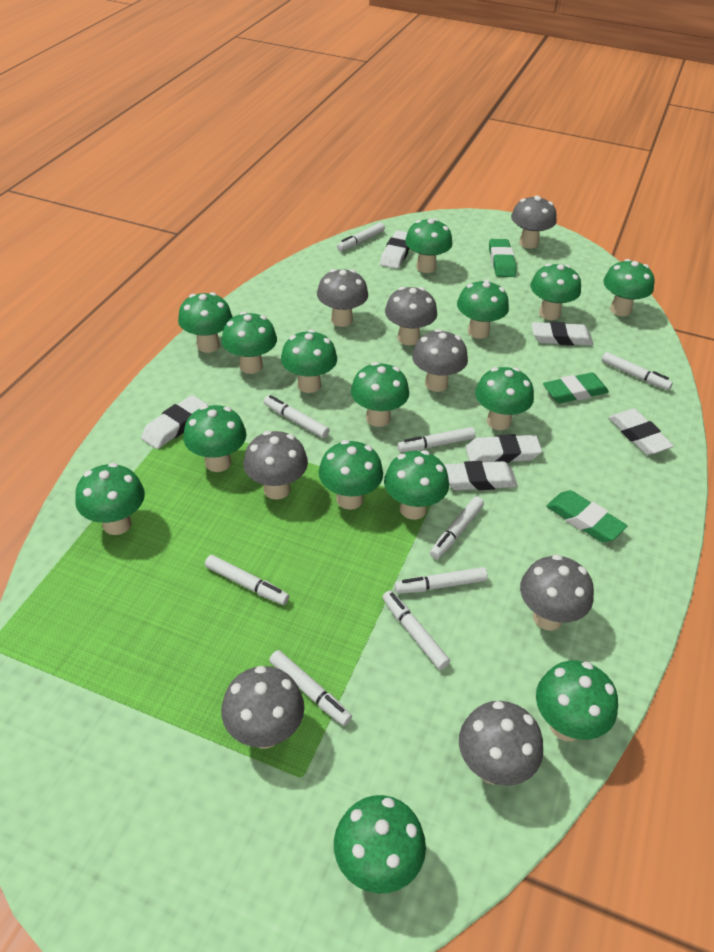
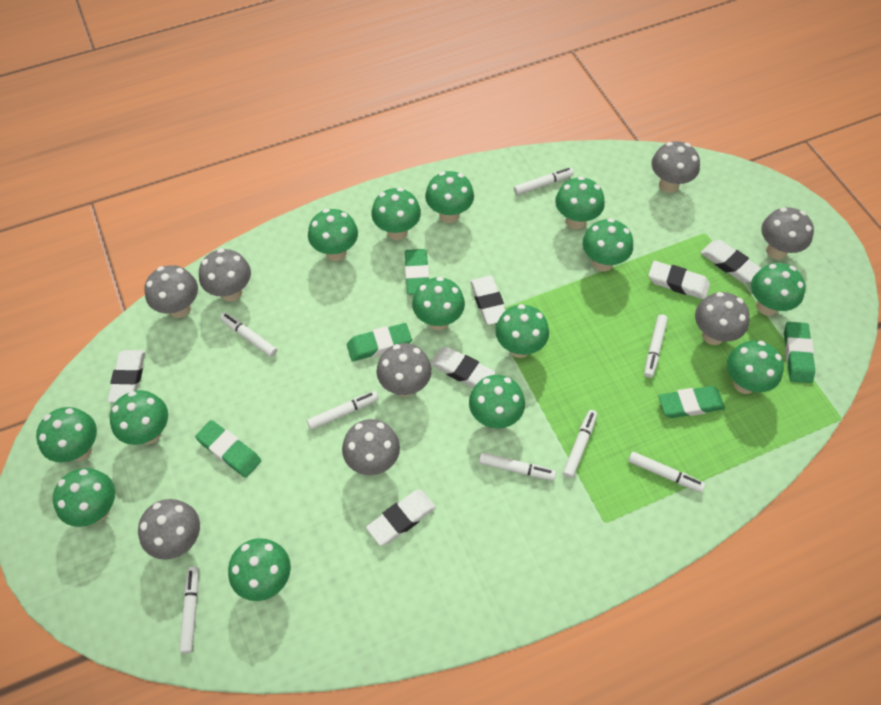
green eraser: [489,239,516,277] [543,373,609,403] [546,490,627,542] = 3 -> [195,420,261,478] [347,323,412,361] [405,249,429,295] [658,386,725,418] [784,322,815,383] = 5
green mushroom: [75,463,145,535] [178,292,232,353] [183,405,246,472] [221,312,277,374] [281,330,337,393] [319,440,383,510] [334,795,426,893] [351,362,409,427] [384,450,449,520] [405,218,452,273] [457,279,509,339] [475,367,534,430] [531,263,581,320] [536,661,618,741] [603,259,654,316] = 15 -> [36,407,97,463] [53,468,115,527] [110,390,168,445] [228,538,291,601] [308,209,358,261] [371,188,421,240] [412,277,465,330] [425,171,474,223] [469,375,525,429] [495,304,549,358] [555,176,605,229] [582,218,633,271] [727,340,784,394] [751,263,805,316] = 14
white marker: [205,555,289,605] [264,395,330,438] [269,650,352,726] [337,223,385,251] [383,591,450,670] [394,567,488,594] [397,427,475,452] [430,497,484,559] [602,352,673,390] = 9 -> [179,567,198,654] [220,312,277,357] [307,391,379,430] [479,452,556,480] [514,168,574,195] [563,410,597,478] [628,451,705,492] [644,314,668,378] = 8

